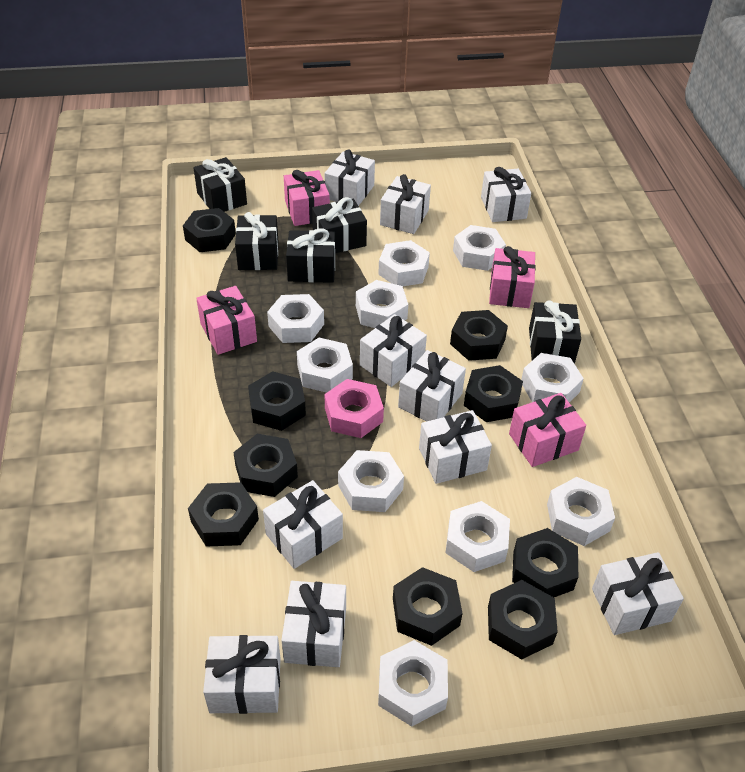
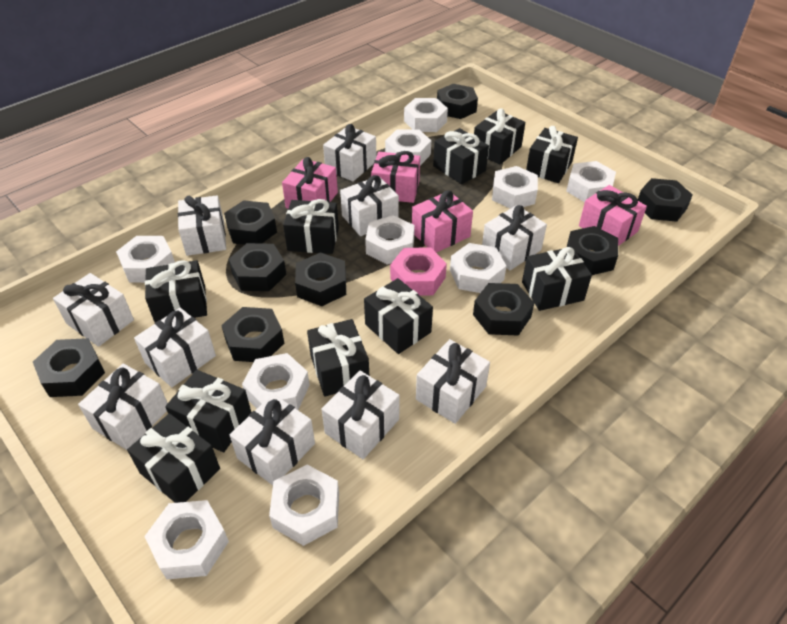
black gift: [193,157,247,212] [235,212,278,270] [286,228,335,283] [312,197,367,253] [529,301,581,364] = 5 -> [127,413,220,503] [145,260,207,322] [165,370,252,452] [283,199,339,254] [307,319,369,397] [364,278,433,354] [433,128,489,184] [474,108,525,164] [522,247,592,311] [526,126,578,183] = 10

